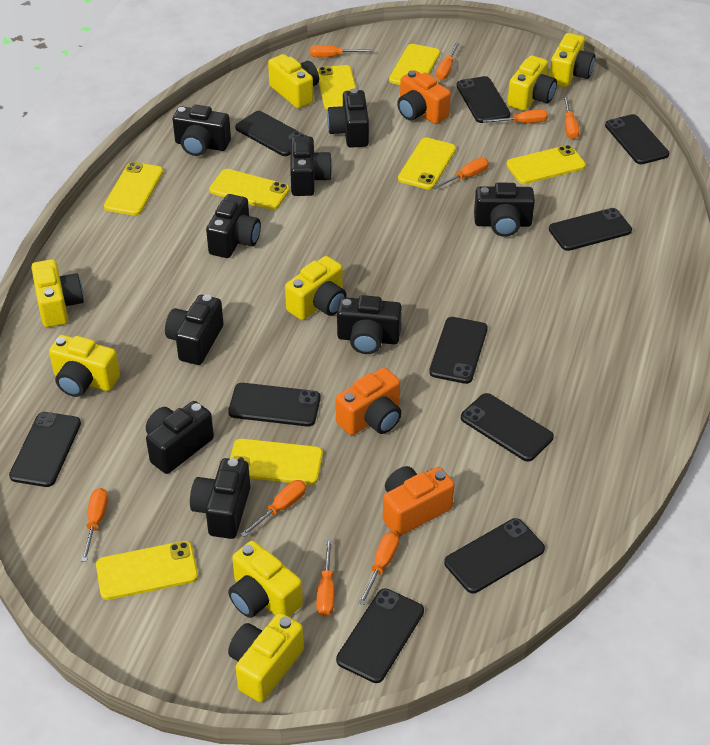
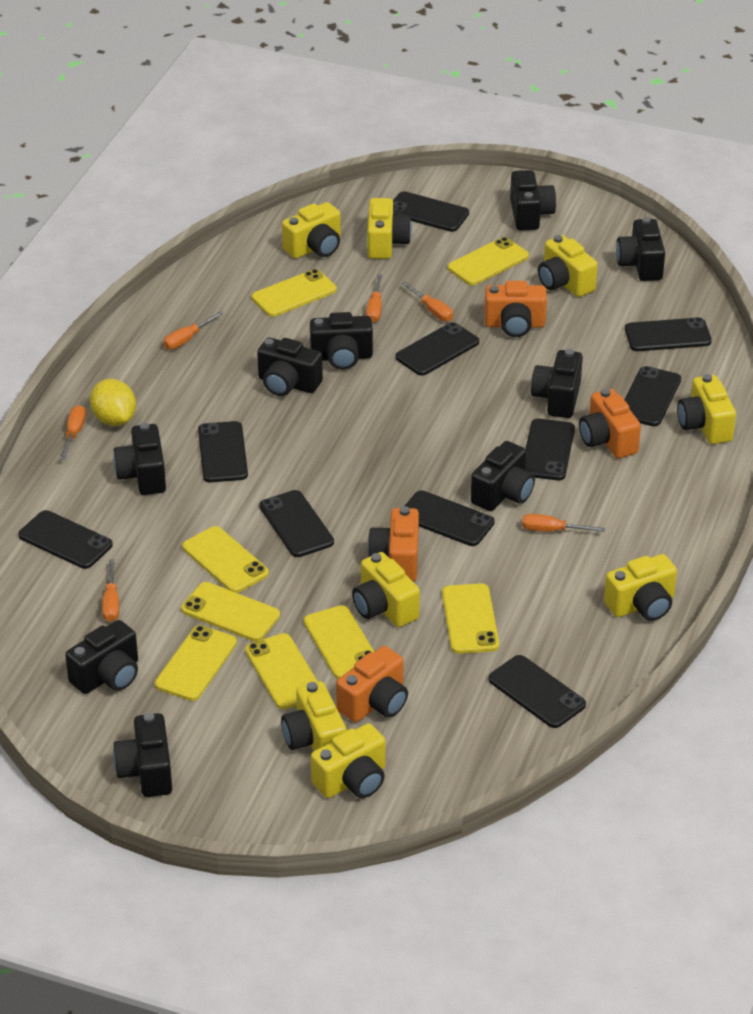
orange camera: [335,367,402,435] [383,466,455,536] [397,70,451,124] = 3 -> [336,646,408,722] [368,506,419,581] [485,281,547,337] [579,388,641,458] = 4
orange screwdriver: [81,488,108,562] [241,480,306,537] [310,45,372,57] [316,538,335,616] [359,532,399,605] [433,158,489,189] [436,43,460,80] [483,109,548,123] [563,96,579,139] = 9 -> [60,405,86,460] [102,559,119,622] [163,311,224,349] [366,274,382,323] [402,281,453,321] [522,514,605,532] = 6
yellow lemon: none = 0 -> [90,379,136,426] = 1

